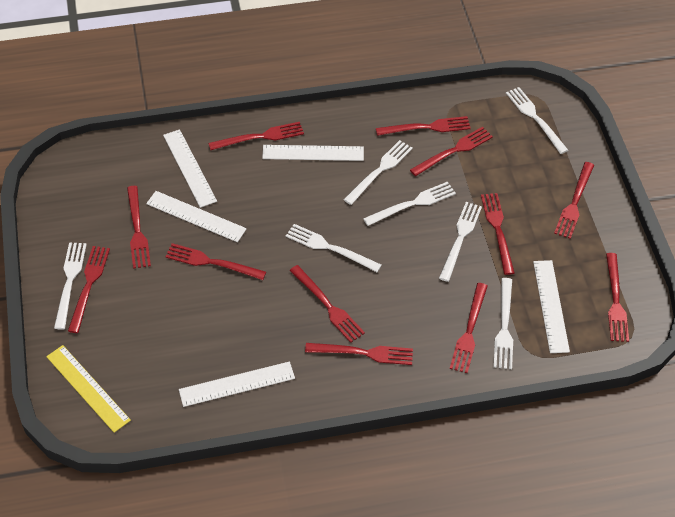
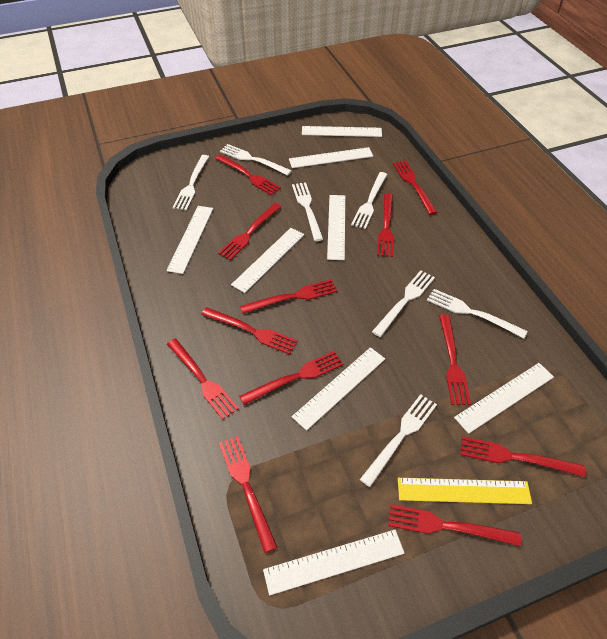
white ruler: [146,191,247,242] [163,129,217,208] [179,361,295,407] [262,145,364,161] [533,260,570,353] = 5 -> [166,206,213,274] [231,228,304,293] [263,530,404,595] [289,147,373,168] [292,347,385,431] [302,126,382,137] [327,195,345,260] [454,363,554,434] = 8

